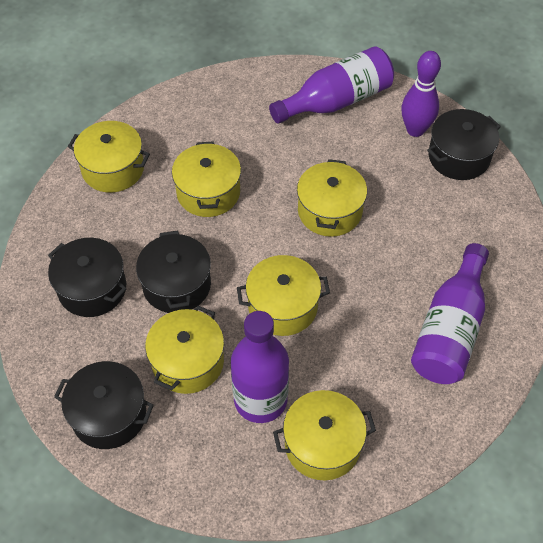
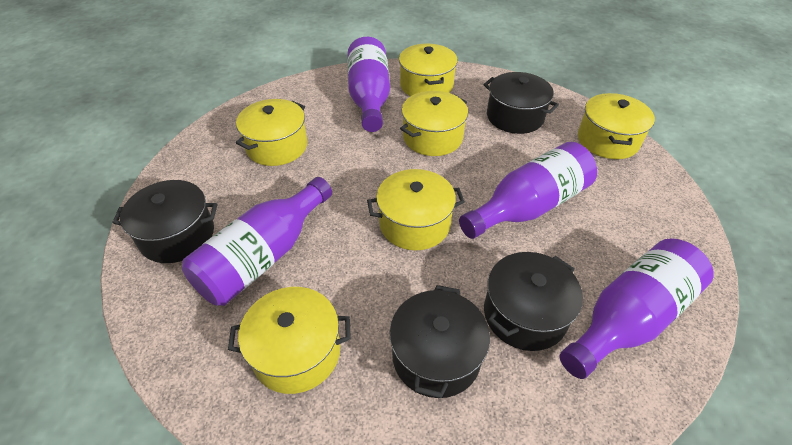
purple bottle: [231,311,289,423] [269,46,394,124] [411,243,489,384] = 3 -> [182,177,332,306] [347,37,390,132] [459,142,597,239] [560,238,714,379] = 4
purple bowling pin: [401,51,441,137] = 1 -> none = 0

